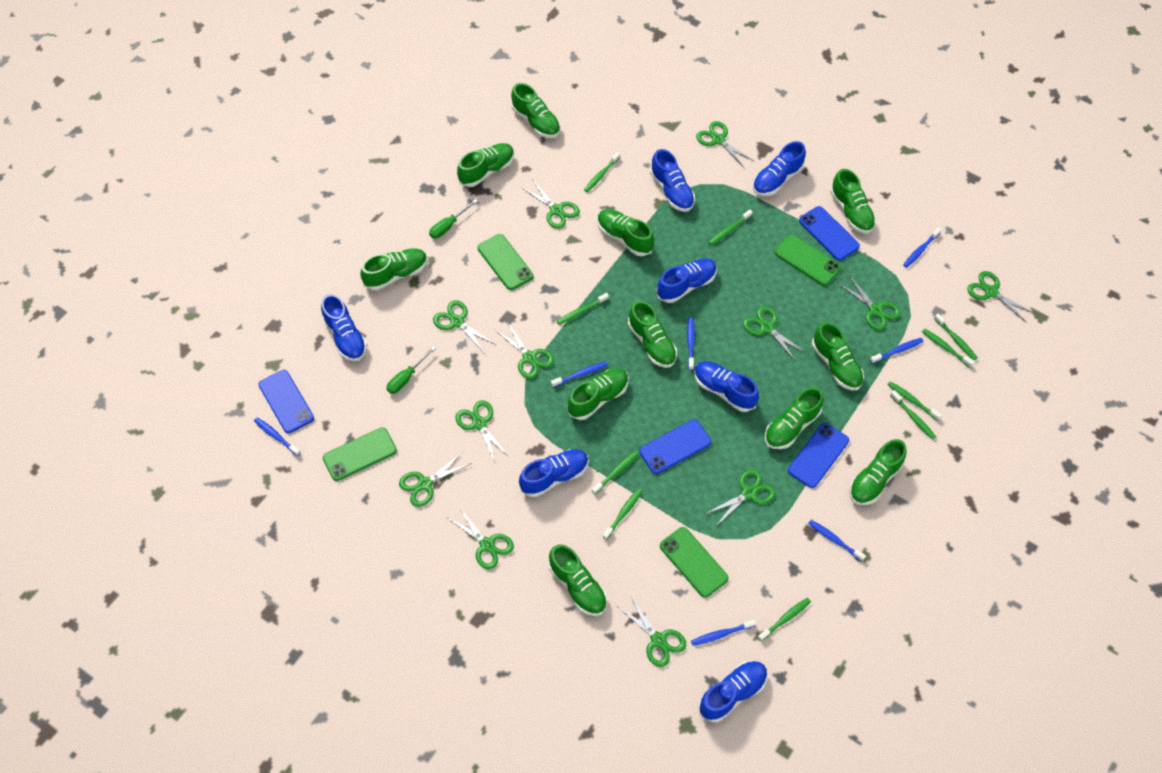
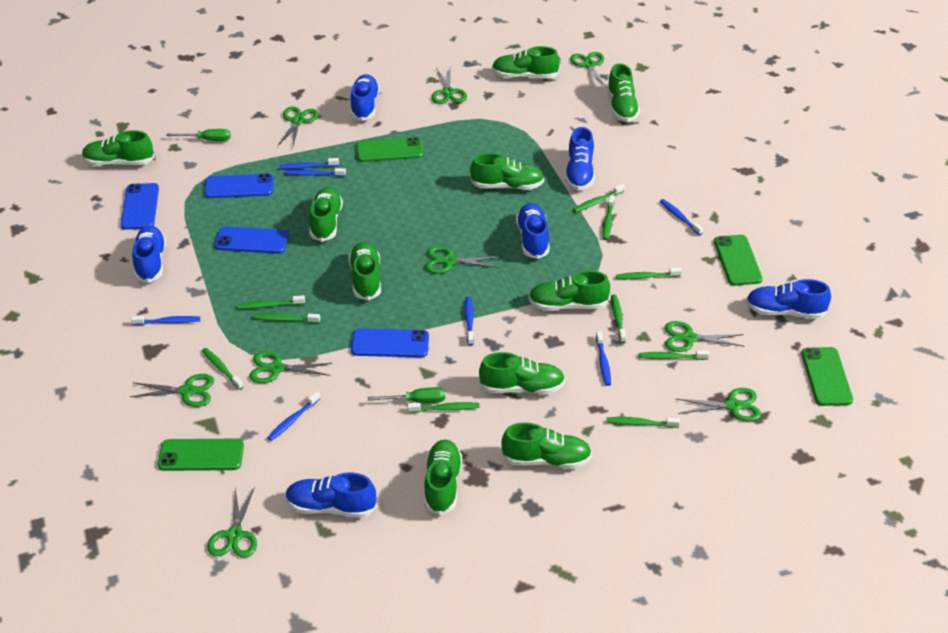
blue shoe: [321,294,367,361] [519,449,589,497] [650,149,695,212] [657,258,717,303] [694,361,759,412] [698,661,768,722] [753,141,806,196] = 7 -> [132,225,166,283] [285,472,377,518] [351,74,380,121] [516,203,550,259] [565,127,595,190] [746,279,831,319] = 6
green scissors: [399,452,472,507] [433,300,495,354] [446,507,514,570] [455,400,510,463] [495,323,554,379] [521,179,580,229] [618,597,686,667] [696,121,754,168] [705,469,776,527] [743,306,806,360] [838,275,900,330] [967,271,1035,323] = 12 -> [130,374,214,407] [207,487,257,557] [249,351,333,383] [278,107,319,146] [425,246,501,274] [432,68,467,104] [570,52,607,88] [665,321,745,352] [676,388,761,422] = 9
green shoe: [360,249,427,290] [457,143,515,187] [511,83,561,138] [548,544,607,616] [567,368,629,420] [598,209,654,256] [628,301,677,368] [765,387,823,449] [812,322,864,390] [830,169,876,233] [849,439,906,505] = 11 -> [82,130,154,166] [309,187,343,242] [349,242,381,300] [424,439,462,515] [470,153,544,190] [479,352,565,394] [492,46,560,79] [501,422,592,469] [528,270,610,311] [607,63,640,122] = 10

